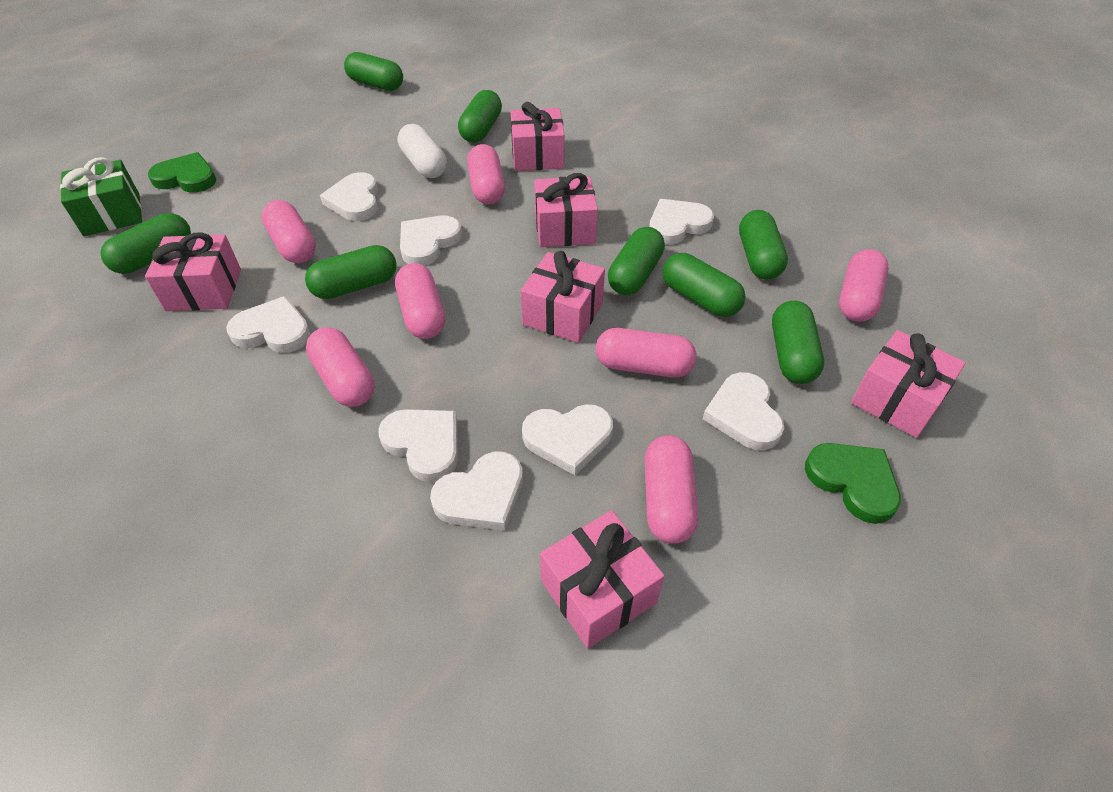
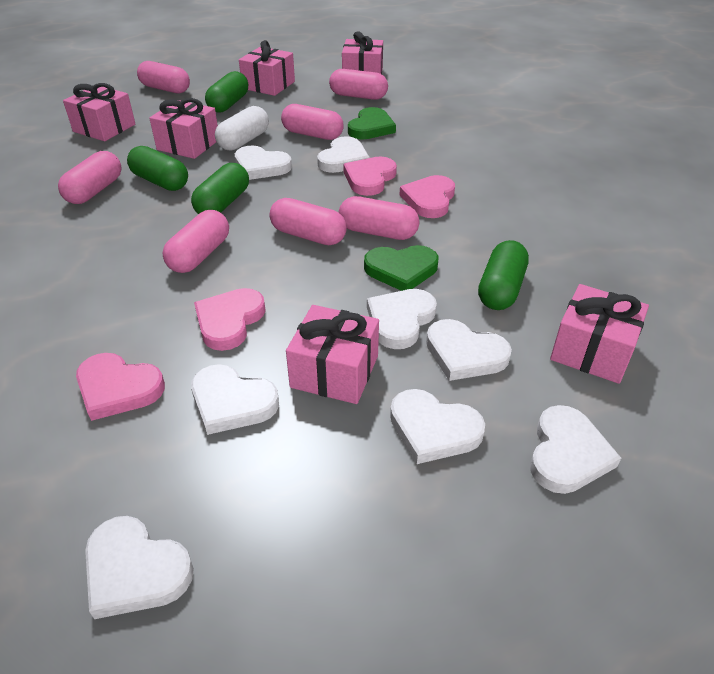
green capsule: [100,213,191,274] [305,245,397,299] [344,52,403,91] [458,90,502,143] [608,227,665,295] [662,253,746,317] [739,210,788,279] [772,300,824,384] = 8 -> [127,146,188,191] [191,163,249,214] [205,71,248,112] [478,240,529,310] = 4
green gift: [60,157,142,236] = 1 -> none = 0
pink heart: none = 0 -> [76,353,165,421] [194,288,266,351] [343,157,397,196] [400,175,455,218] = 4

